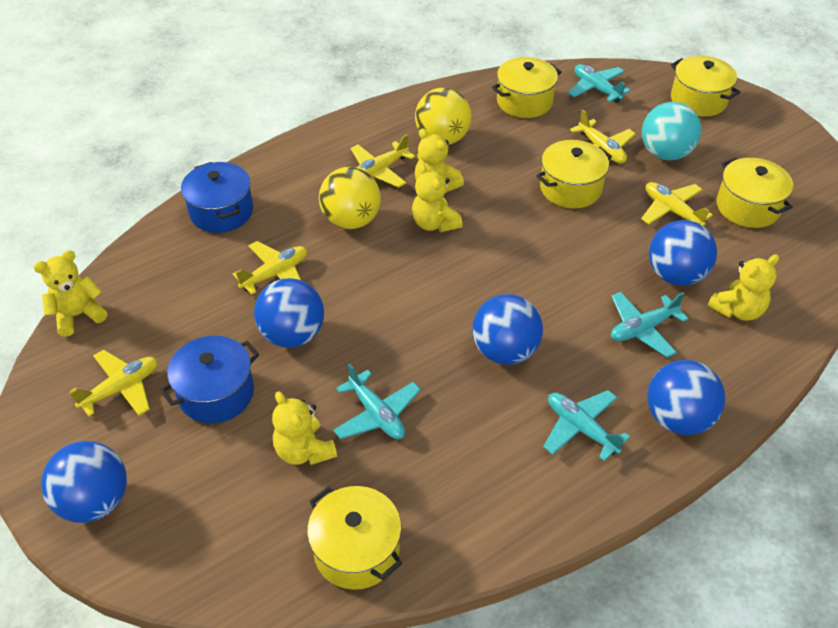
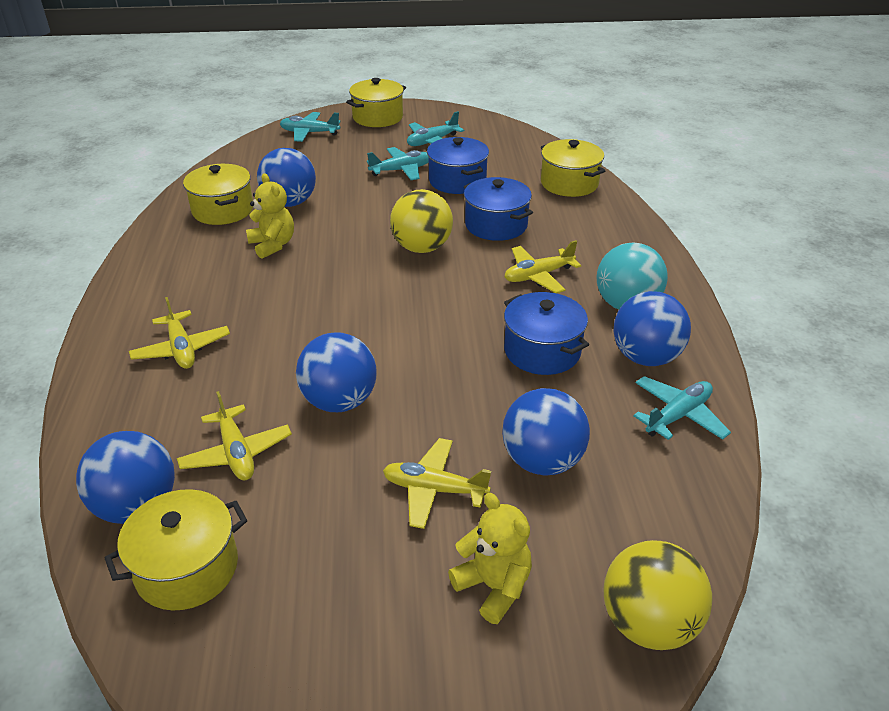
blue pot: [160,336,259,423] [181,162,253,233] = 2 -> [427,137,489,194] [464,177,533,241] [504,292,589,375] = 3
yellow plane: [69,350,158,416] [233,241,307,295] [351,134,415,187] [570,109,635,164] [641,182,713,226] = 5 -> [129,297,230,369] [177,391,292,480] [383,438,491,529] [505,240,581,293] = 4
yellow pot: [307,486,403,590] [492,57,562,118] [536,140,612,208] [671,56,740,117] [717,158,793,228] = 5 -> [105,489,247,610] [183,164,253,225] [346,78,406,127] [541,139,605,197] = 4
yellow teddy bear: [33,250,107,337] [272,391,337,465] [412,163,463,232] [415,128,464,193] [707,254,779,321] = 5 -> [246,173,294,259] [448,493,532,624] = 2

